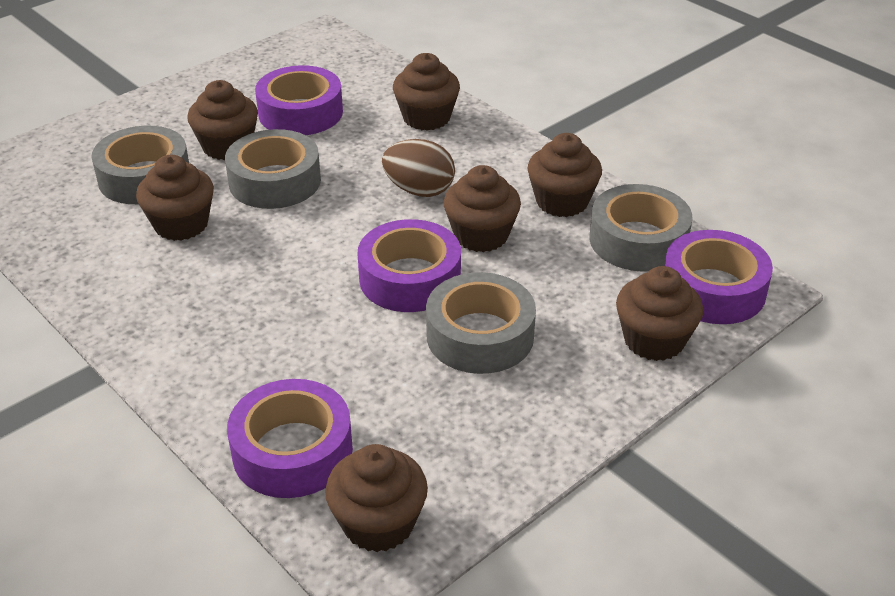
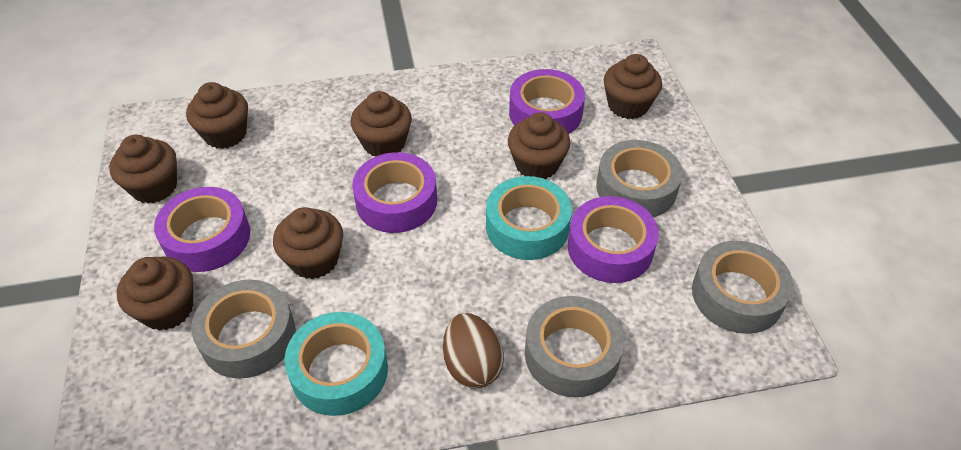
turquoise tape: none = 0 -> [284,312,388,416] [486,176,572,260] = 2

